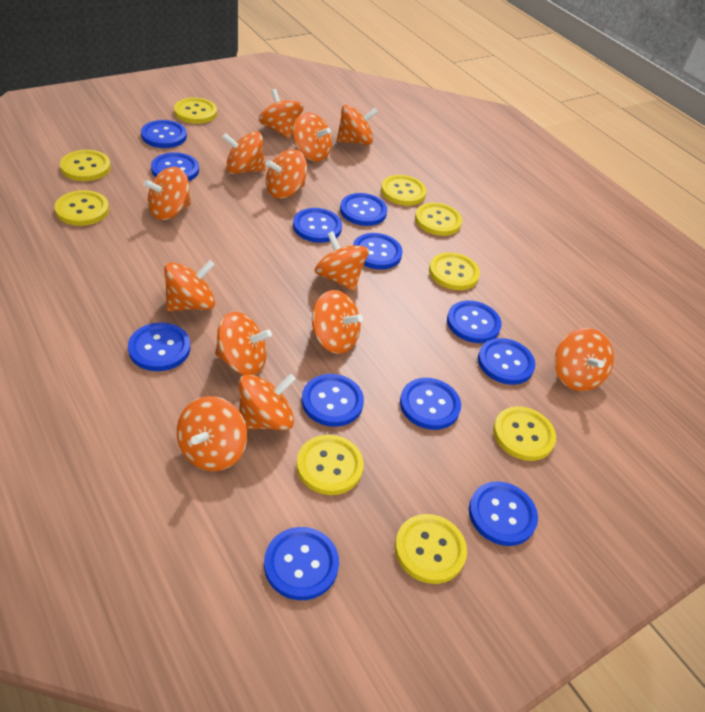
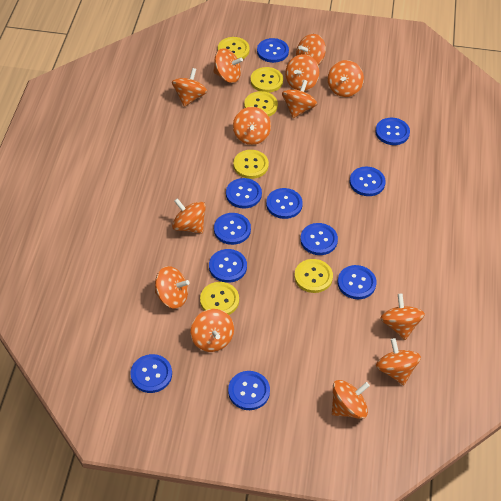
blue button: [128,322,190,371] [141,120,187,148] [151,152,199,181] [264,527,339,600] [293,208,342,243] [302,374,364,427] [340,193,387,226] [353,233,403,270] [400,378,461,430] [447,300,502,343] [469,481,538,546] [478,338,535,385] = 12 -> [130,354,172,393] [209,249,247,283] [214,213,251,245] [226,178,262,208] [228,371,270,410] [257,38,289,63] [266,188,303,219] [300,223,338,255] [338,265,377,299] [350,166,386,196] [375,118,410,145] = 11
yellow button: [55,190,109,226] [60,150,111,181] [174,98,217,124] [296,435,364,495] [381,175,426,206] [395,514,467,584] [415,203,462,236] [429,252,480,290] [493,406,556,461] = 9 -> [200,282,239,315] [218,37,250,59] [233,150,269,179] [244,91,278,117] [251,67,283,93] [294,259,333,293] = 6

